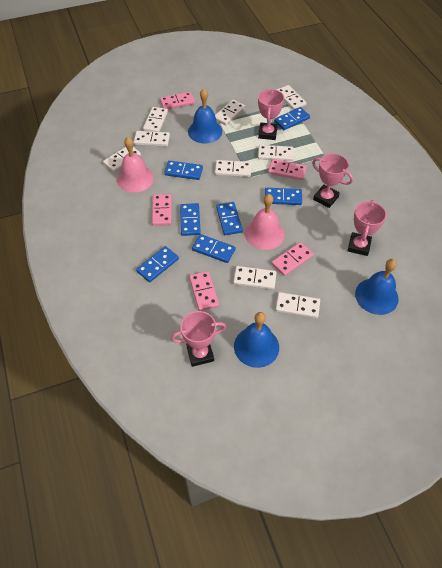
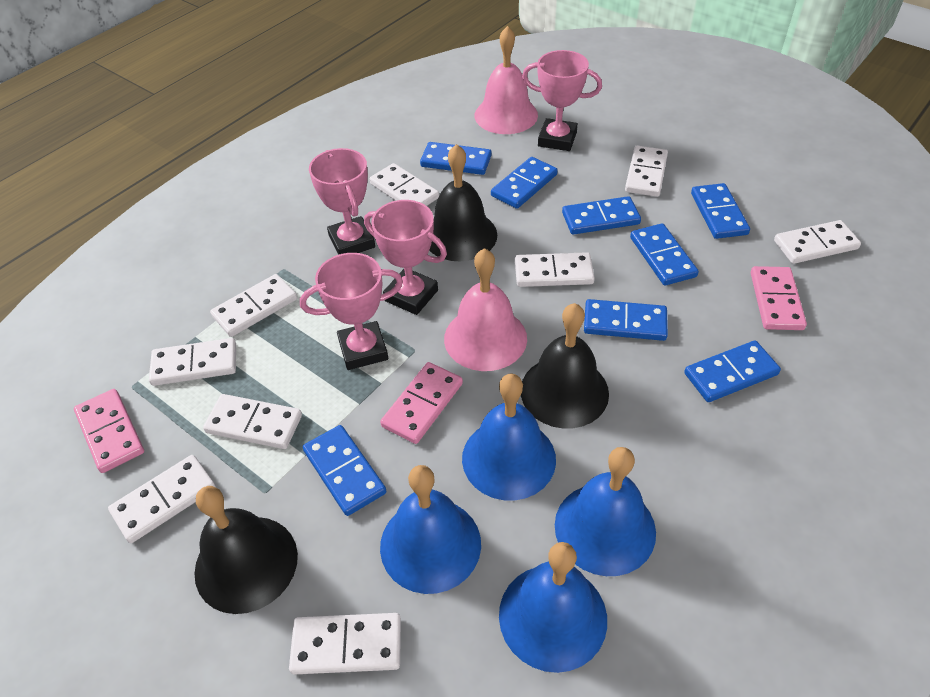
black bell: none = 0 -> [194,486,298,614] [429,144,497,261] [521,303,609,428] = 3
blue bell: [188,89,222,143] [234,312,279,368] [355,259,399,315] = 3 -> [380,465,481,594] [462,374,556,501] [499,542,607,673] [555,447,656,576] = 4
blue domino: [136,246,179,282] [164,161,203,180] [180,203,201,236] [192,234,236,263] [216,202,243,235] [265,188,302,205] [274,107,310,130] = 7 -> [303,425,386,516] [420,142,492,175] [491,157,558,209] [562,196,641,235] [584,299,668,341] [630,223,699,286] [684,341,781,402] [691,183,750,239] = 8
pink domino: [152,194,172,226] [160,92,195,109] [189,271,219,311] [268,159,307,180] [271,242,314,276] = 5 -> [74,389,144,473] [380,362,463,444] [751,266,807,330] = 3

